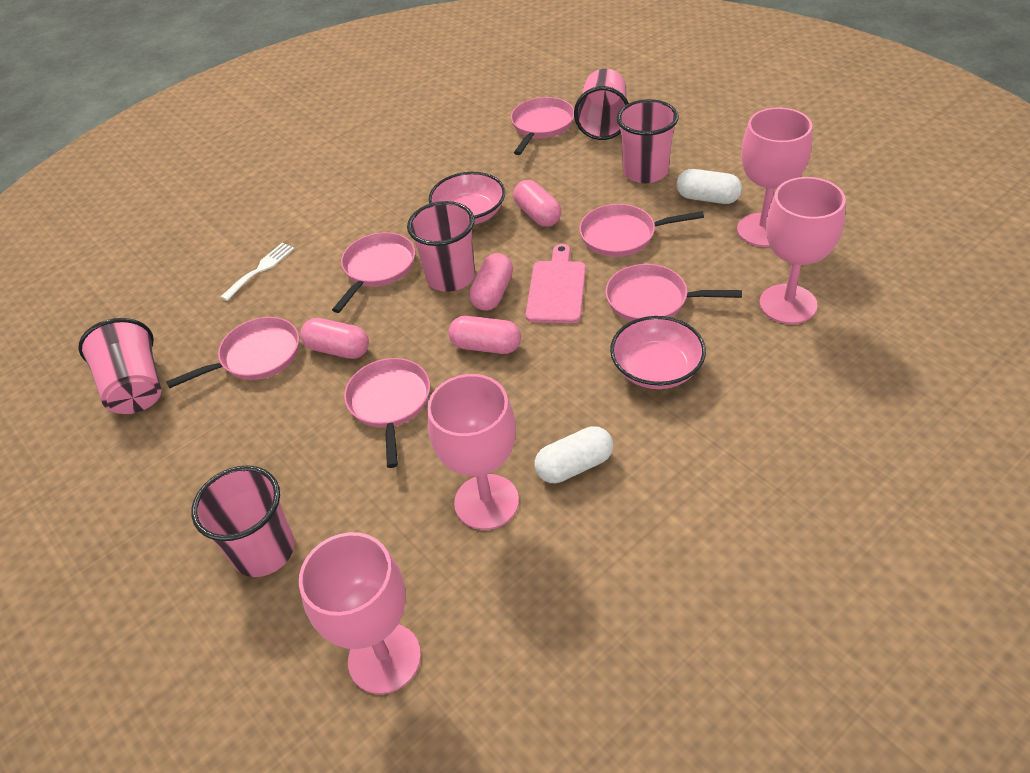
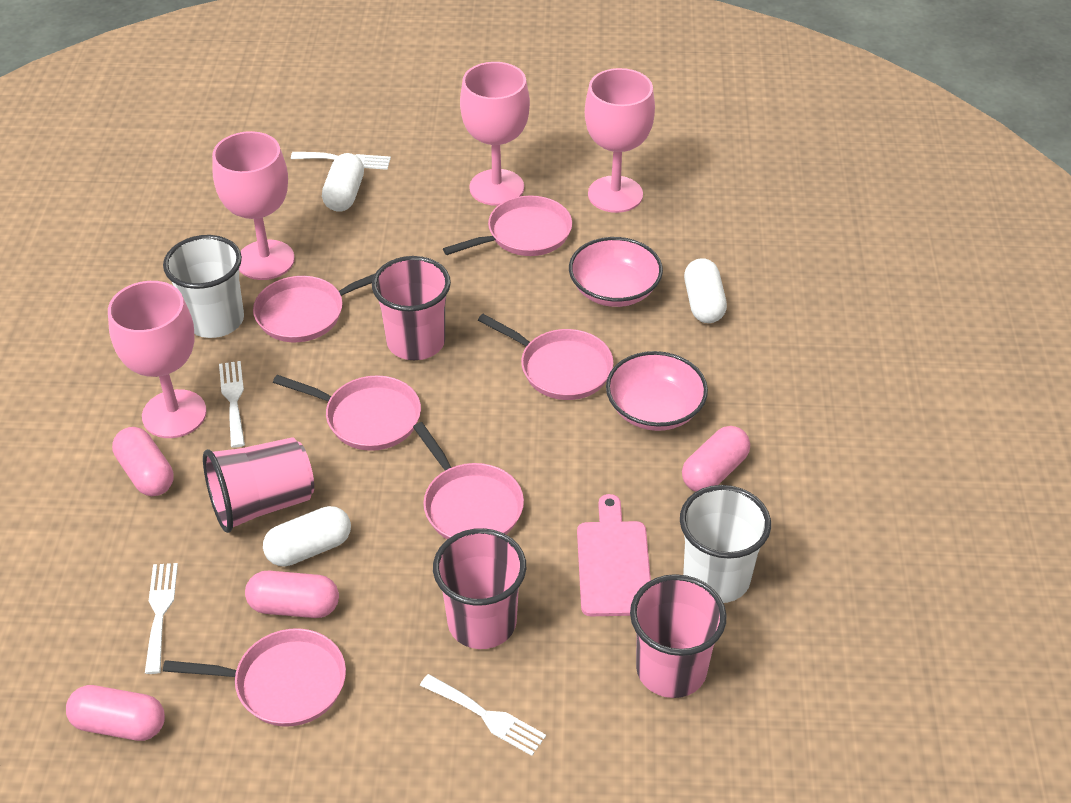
pink cup: [78,318,161,414] [191,465,295,577] [407,201,475,292] [574,69,629,140] [616,99,679,183] = 5 -> [203,437,314,533] [372,256,451,360] [433,528,526,649] [630,574,727,698] = 4
white capsule: [535,426,613,483] [676,169,742,204] = 2 -> [263,506,351,567] [322,153,364,212] [684,258,727,323] = 3
white cup: none = 0 -> [163,235,244,338] [680,485,771,603] = 2
white fork: [221,243,295,301] = 1 -> [145,563,178,674] [219,361,245,448] [291,152,391,170] [420,674,546,756] = 4

